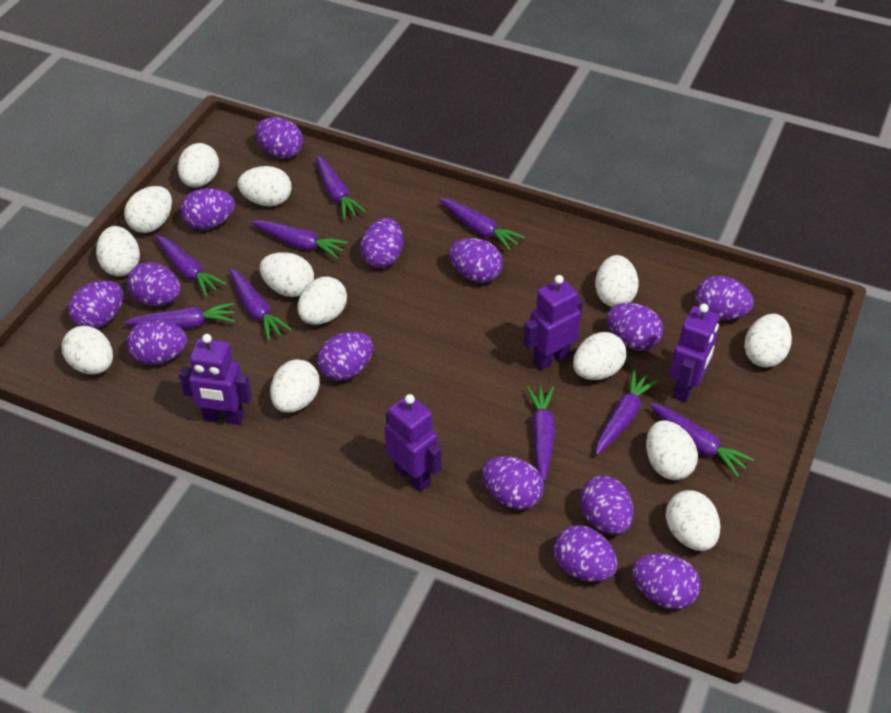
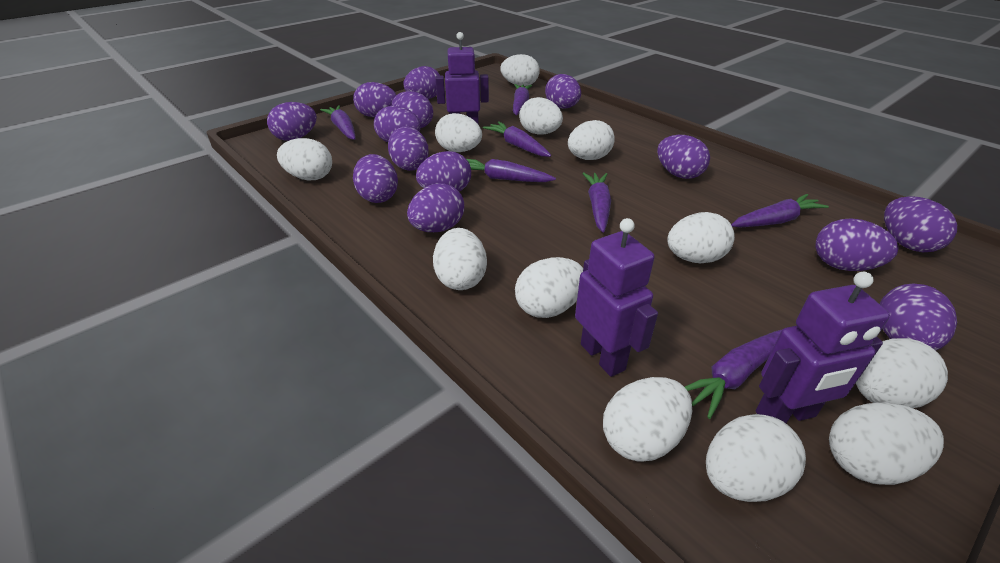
purple carrot: [125,302,235,329] [155,235,227,297] [230,269,292,341] [251,220,348,259] [316,156,366,220] [439,198,525,251] [526,386,555,481] [596,370,658,455] [649,403,754,477] = 9 -> [320,105,356,140] [467,159,556,182] [483,122,551,157] [513,84,532,115] [582,172,611,232] [685,329,783,419] [731,194,829,227] = 7
purple robot: [179,334,252,425] [384,394,442,492] [523,275,583,371] [669,304,719,402] = 4 -> [436,32,489,125] [575,218,658,377] [756,272,890,423] = 3
white egg: [61,326,113,374] [96,226,140,276] [124,186,172,233] [178,143,219,187] [238,166,291,206] [260,252,314,297] [270,359,320,413] [297,277,347,325] [573,332,626,380] [595,255,639,307] [646,420,698,480] [666,490,720,551] [744,314,792,367] = 13 -> [277,138,332,181] [433,228,487,290] [435,113,482,152] [500,54,540,86] [515,257,583,318] [519,97,563,135] [568,120,615,160] [603,377,692,462] [667,212,735,263] [706,414,806,502] [829,403,944,485] [856,338,948,408] = 12

